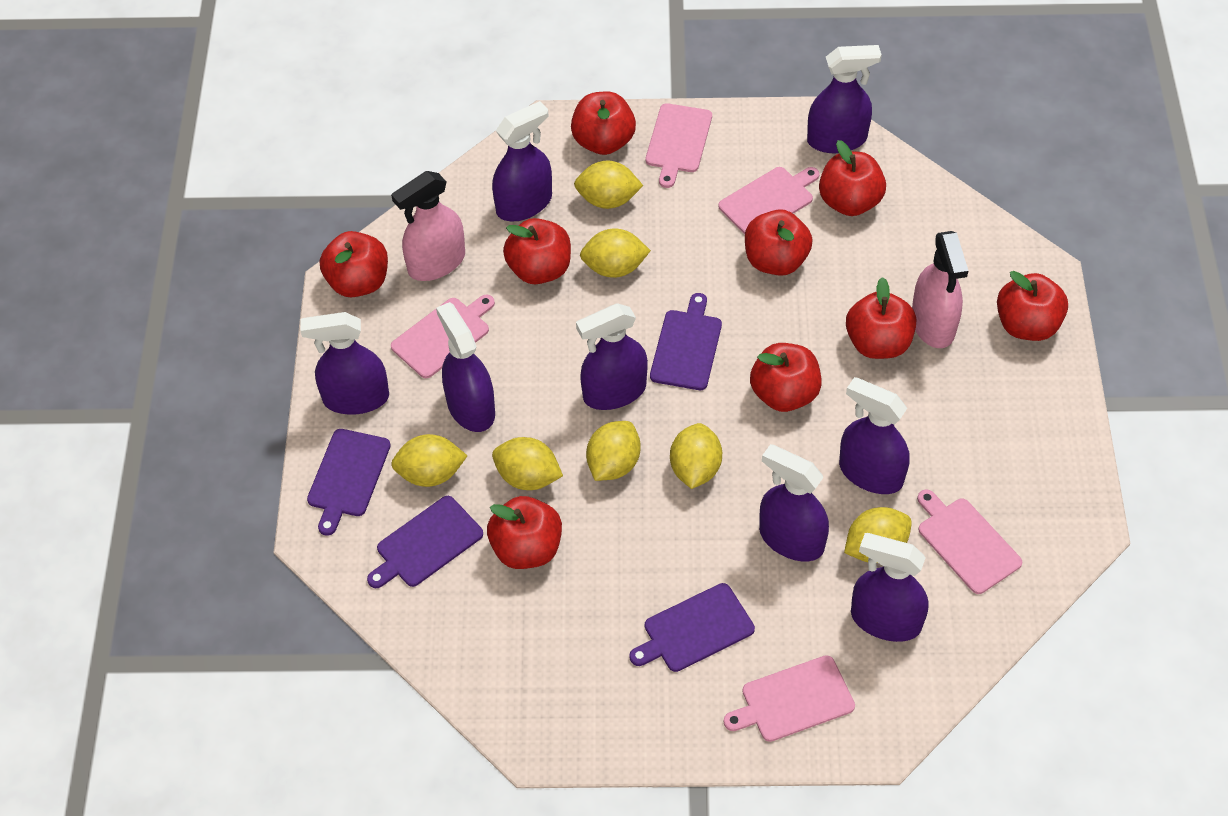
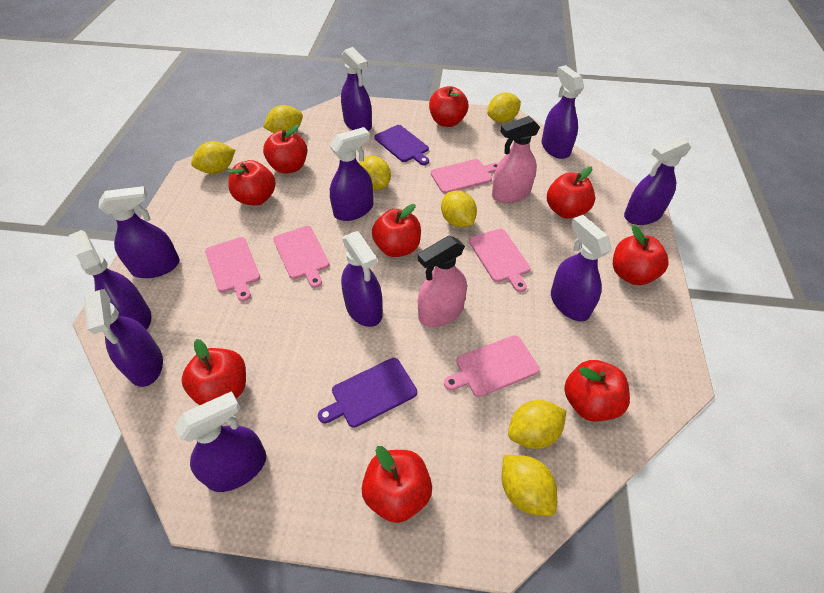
purple cutting board: [307,429,391,536] [367,496,483,588] [629,583,755,672] [650,293,722,390] = 4 -> [318,358,417,428] [374,125,429,165] = 2
purple spray bottle: [300,312,389,415] [436,302,495,432] [492,101,552,221] [576,303,648,410] [759,444,829,561] [807,45,882,153] [839,377,909,494] [851,533,929,642] = 8 -> [69,230,152,330] [84,289,163,387] [99,186,180,278] [175,391,266,492] [330,127,373,221] [341,47,372,131] [341,231,383,327] [541,65,584,159] [551,215,611,321] [624,137,691,225] = 10

